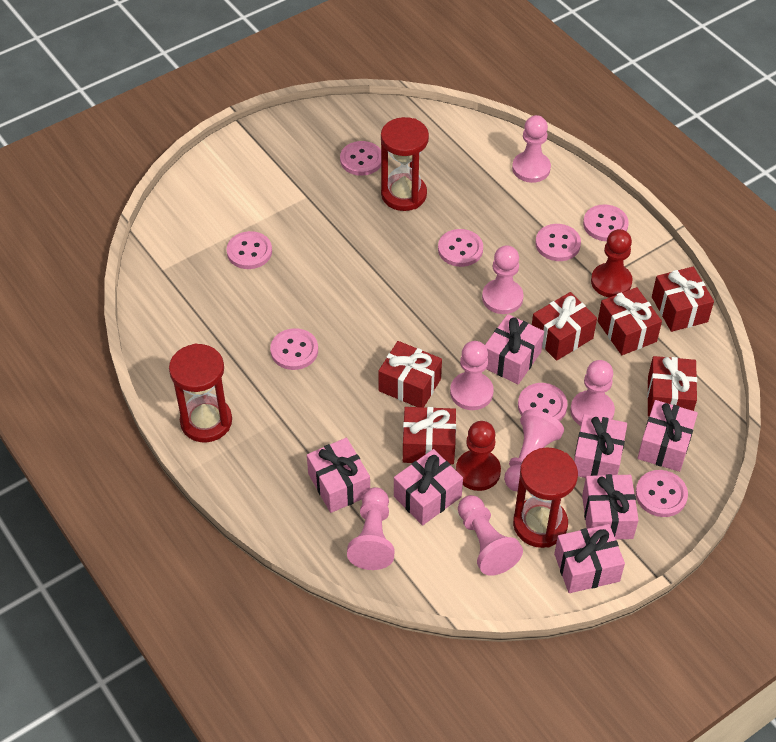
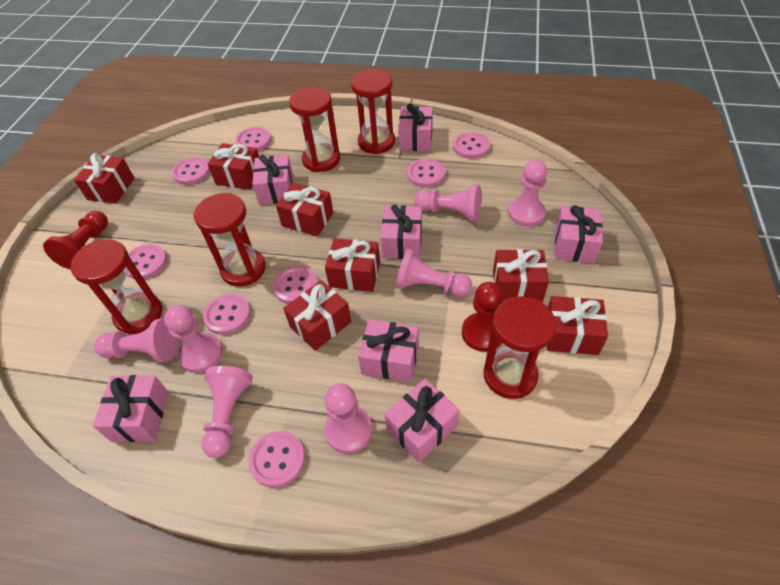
red gift: [378,341,442,407] [403,407,456,465] [532,292,597,361] [598,287,662,355] [647,356,697,417] [652,267,714,332] = 6 -> [74,153,135,204] [208,143,259,190] [276,183,333,237] [283,280,351,351] [325,238,380,292] [493,249,549,302] [547,296,608,355] = 7
red hourglass: [169,343,232,442] [381,117,429,211] [513,447,578,548] = 3 -> [70,239,163,335] [193,193,266,287] [289,86,340,172] [351,69,395,154] [483,296,556,399] = 5

